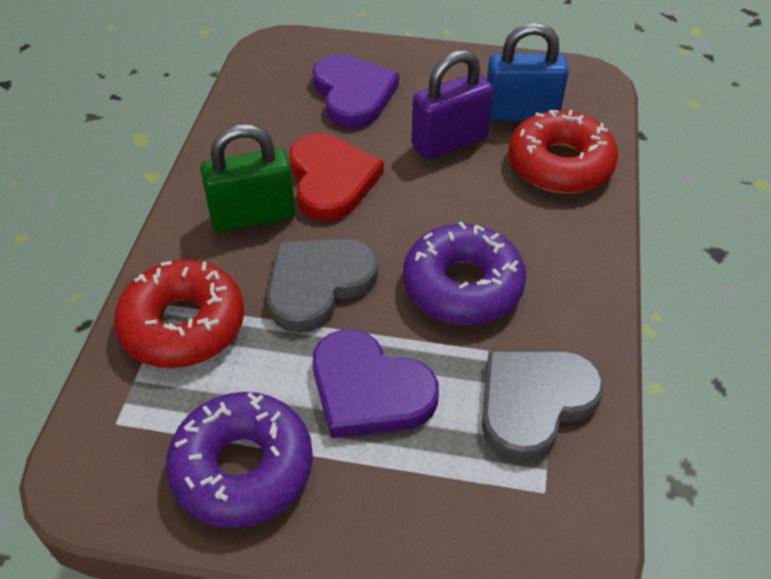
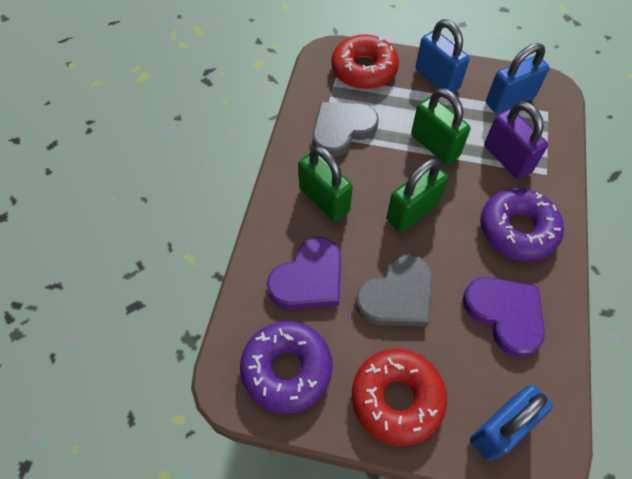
blue padlock: [487,23,569,121] = 1 -> [416,19,470,93] [470,385,553,461] [486,43,549,114] = 3
green padlock: [200,124,295,232] = 1 -> [298,146,353,222] [387,159,448,232] [411,88,471,165] = 3
red heart: [289,133,384,221] = 1 -> none = 0

